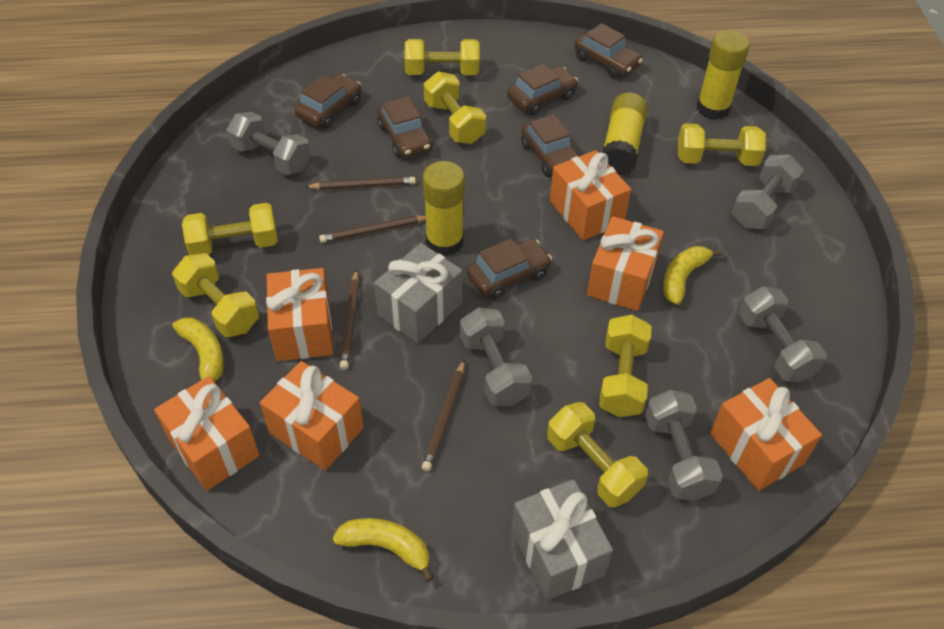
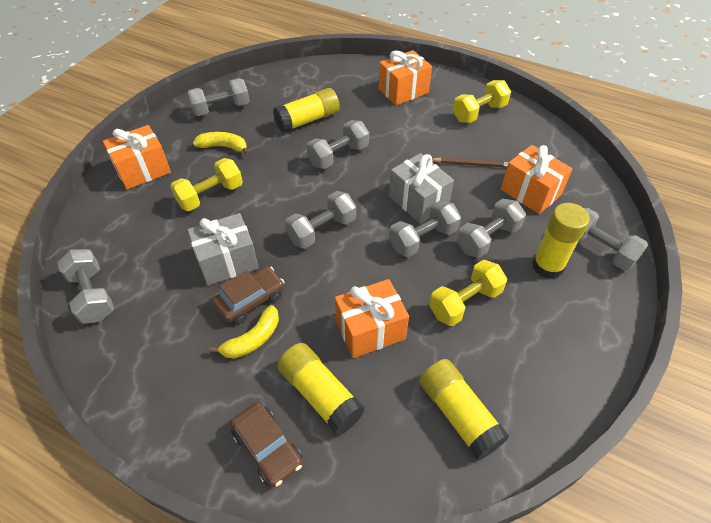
brown car: [294,74,361,129] [378,97,432,158] [466,239,552,300] [507,64,578,115] [521,115,580,177] [574,23,643,79] = 6 -> [212,266,285,324] [230,402,303,487] = 2
brown pencil: [305,177,416,190] [319,216,426,243] [340,269,359,370] [422,360,465,471] = 4 -> [432,157,509,168] = 1
grey dumbbell: [227,112,311,175] [460,308,532,406] [645,390,723,501] [732,154,804,229] [739,286,827,382] = 5 -> [57,249,114,324] [187,78,250,116] [285,191,356,249] [307,120,369,169] [389,200,461,257] [457,198,526,258] [578,208,648,271] = 7
orange gift: [154,376,260,491] [260,361,364,471] [266,268,333,361] [550,150,631,240] [587,216,664,311] [710,378,822,491] = 6 -> [103,125,171,189] [335,279,409,358] [378,50,432,105] [501,145,573,214] = 4
yellow banana: [173,318,224,382] [333,518,434,582] [663,246,722,305] = 3 -> [193,132,249,155] [209,305,279,359] = 2
yellow dumbbell: [172,253,259,337] [182,203,278,255] [405,39,479,75] [424,71,486,144] [547,402,648,507] [599,315,652,417] [678,123,766,166] = 7 -> [170,158,243,211] [429,260,507,326] [453,80,511,123] = 3
yellow glue stick: [423,161,465,256] [602,93,648,175] [697,30,750,120] = 3 -> [273,88,340,133] [277,343,365,435] [419,359,509,460] [532,203,590,279] = 4

